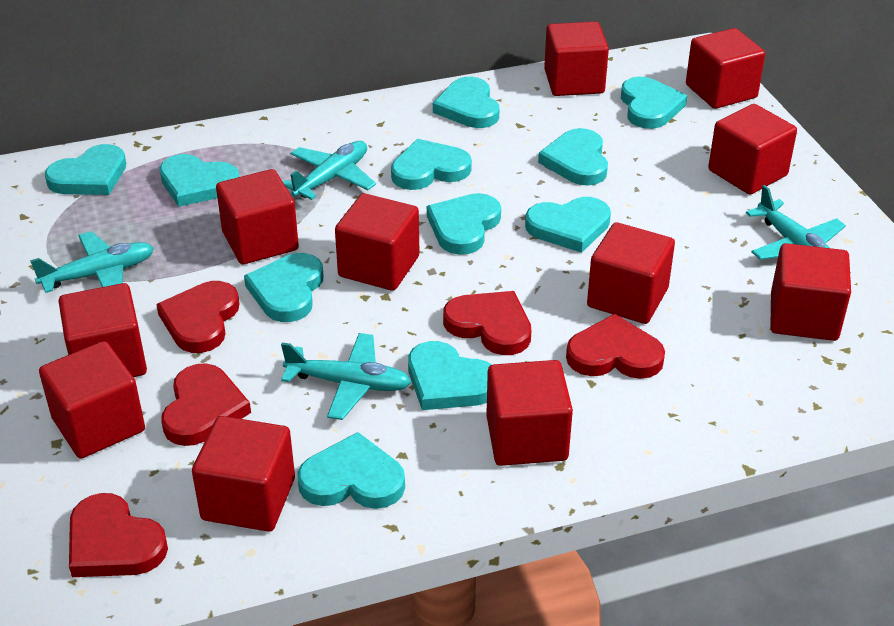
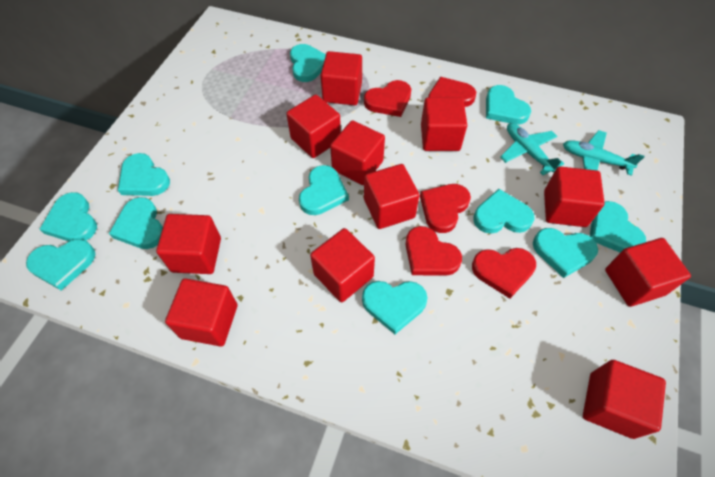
turquoise plane: [30,231,154,293] [281,333,411,420] [282,141,376,200] [746,185,846,260] = 4 -> [500,123,564,175] [563,130,645,176] = 2

